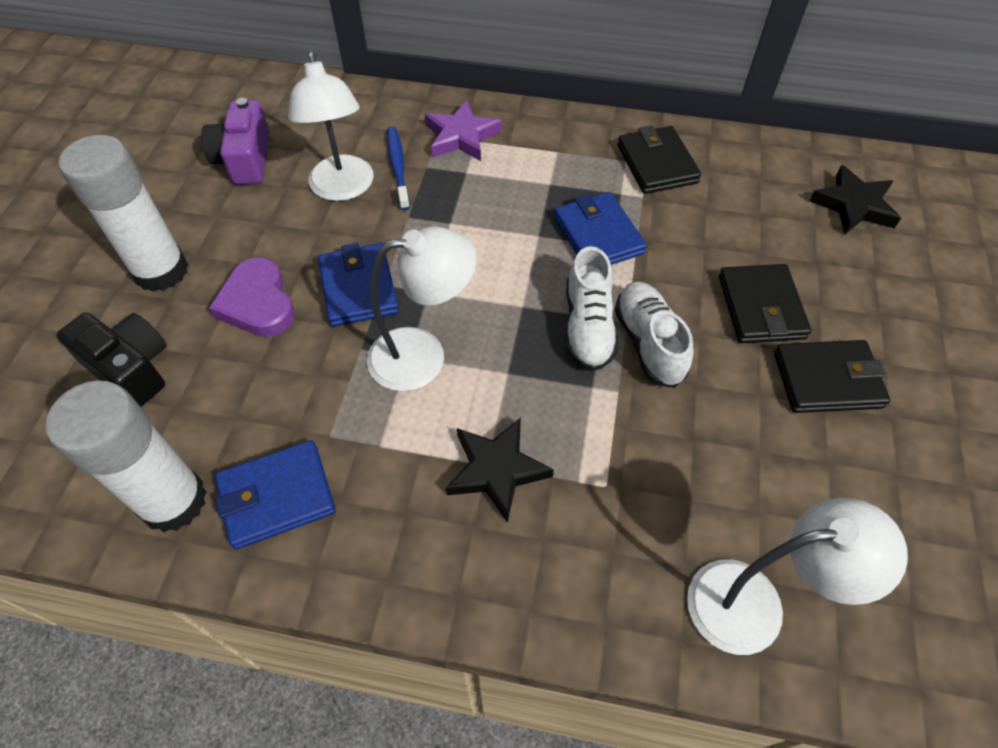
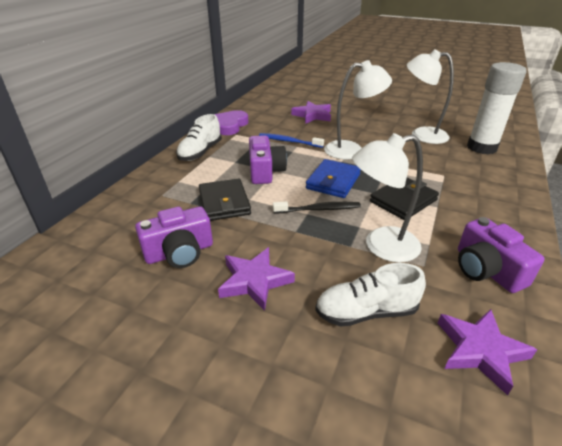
black camera: [57,312,167,406] = 1 -> none = 0
black star: [446,418,554,523] [809,165,901,235] = 2 -> none = 0
black toothbrush: none = 0 -> [273,201,361,213] = 1
black wallet: [617,125,701,194] [719,264,811,343] [774,340,890,413] = 3 -> [199,179,251,221] [370,178,439,220] = 2
blue wallet: [215,440,336,550] [318,243,399,327] [554,192,647,265] = 3 -> [306,159,361,198] = 1
purple camera: [201,98,270,185] = 1 -> [135,206,213,268] [249,135,287,184] [458,217,545,293] = 3
purple star: [425,100,502,161] = 1 -> [218,247,295,311] [291,101,331,124] [438,309,537,396] = 3
white glue stick: [45,381,207,533] [59,135,188,292] = 2 -> [467,62,526,154] = 1

